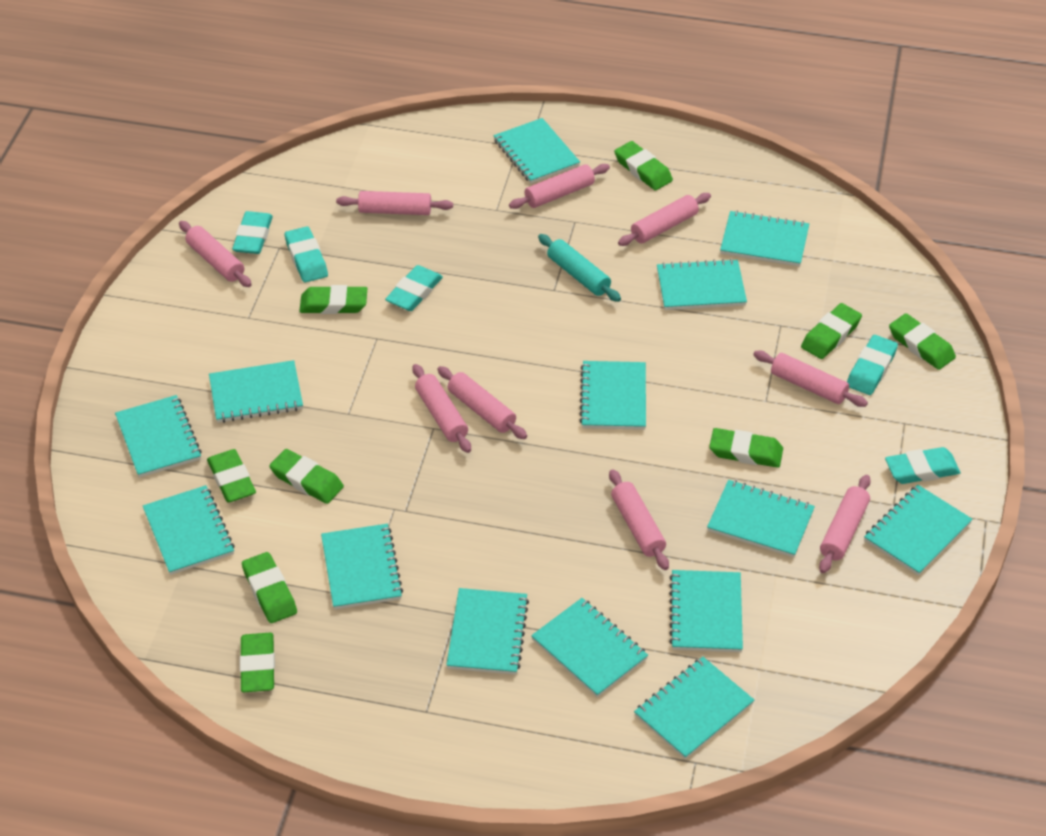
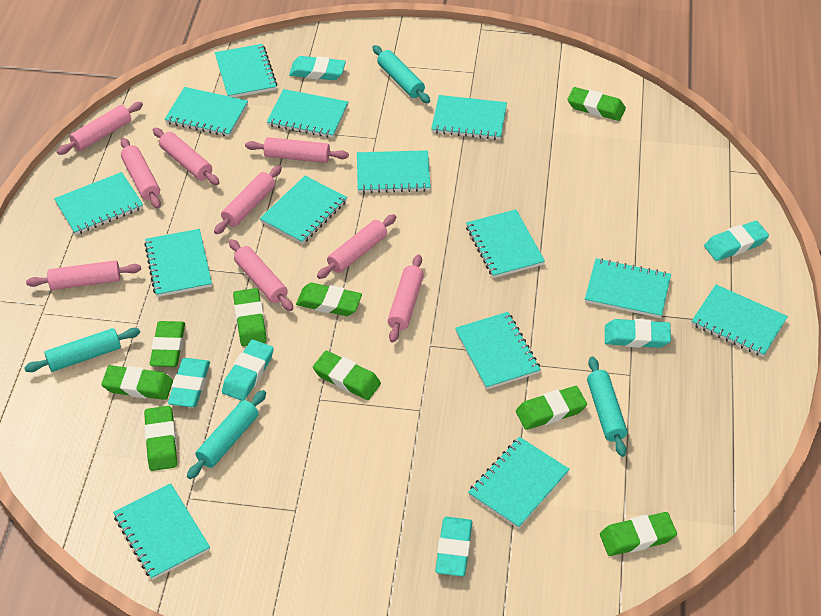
turquoise eraser: [232,211,273,254] [285,226,328,283] [385,265,443,311] [847,335,898,395] [885,447,961,484] = 5 -> [168,358,210,407] [222,339,274,401] [289,56,346,80] [435,517,472,576] [605,319,671,348] [704,221,769,261] = 6
turquoise rolling pin: [538,234,621,302] = 1 -> [24,328,140,372] [187,390,266,479] [373,45,430,103] [587,356,627,457] = 4

